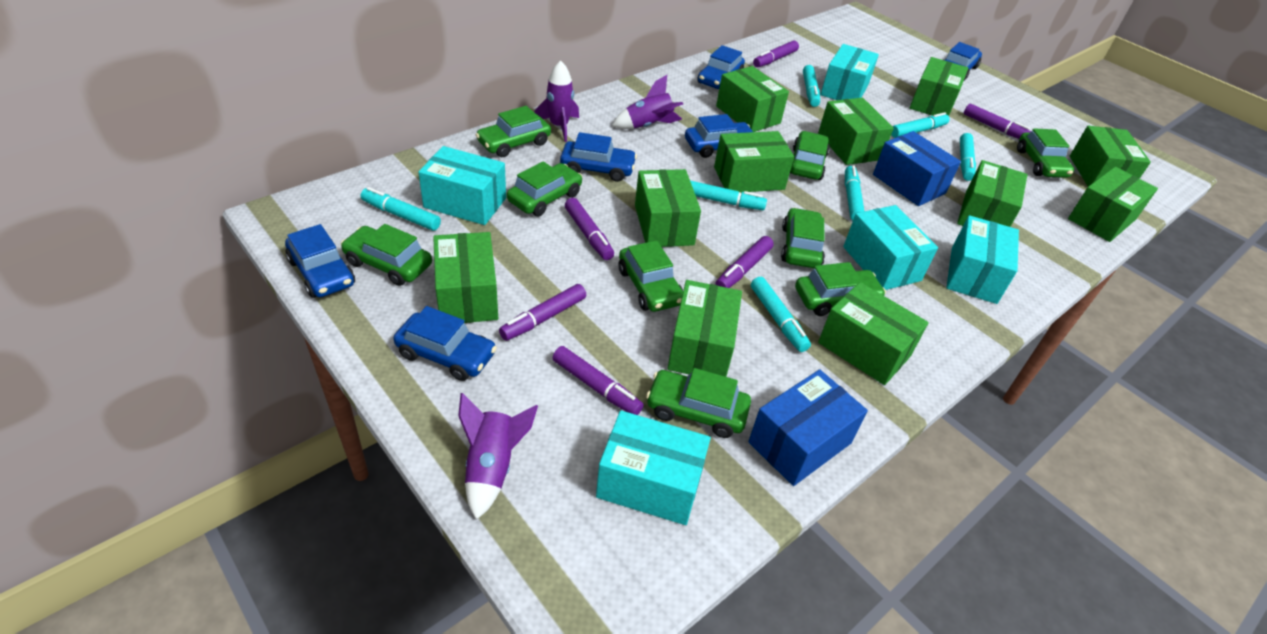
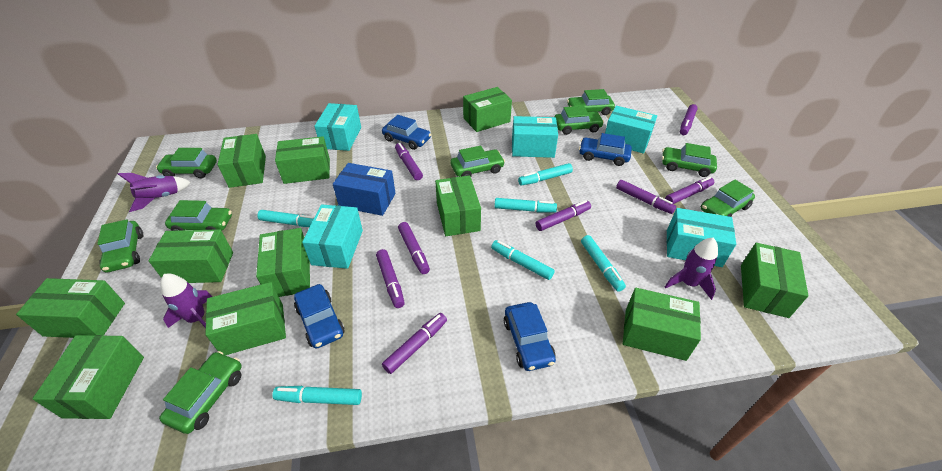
blue box: [748,370,868,486] [873,131,961,206] = 2 -> [333,163,396,216] = 1
blue car: [285,224,355,298] [393,306,497,381] [560,132,637,182] [685,114,753,158] [697,45,745,89] [944,42,982,80] = 6 -> [294,284,345,349] [382,115,431,150] [504,302,556,371] [579,133,632,166] = 4
purple marker: [499,284,586,341] [553,346,643,415] [565,198,614,260] [716,236,774,288] [753,40,799,68] [964,104,1031,139] = 6 -> [376,249,405,308] [382,313,447,374] [395,143,423,180] [398,222,430,274] [536,200,591,231] [616,180,676,214] [665,177,714,204] [680,104,698,135] = 8
turquoise marker: [361,187,441,231] [690,181,767,210] [751,277,811,352] [803,65,820,107] [845,165,864,221] [891,112,950,138] [960,133,976,181] = 7 -> [257,210,314,227] [272,386,362,405] [491,240,555,280] [494,198,557,212] [518,163,573,186] [581,235,626,292] = 6

